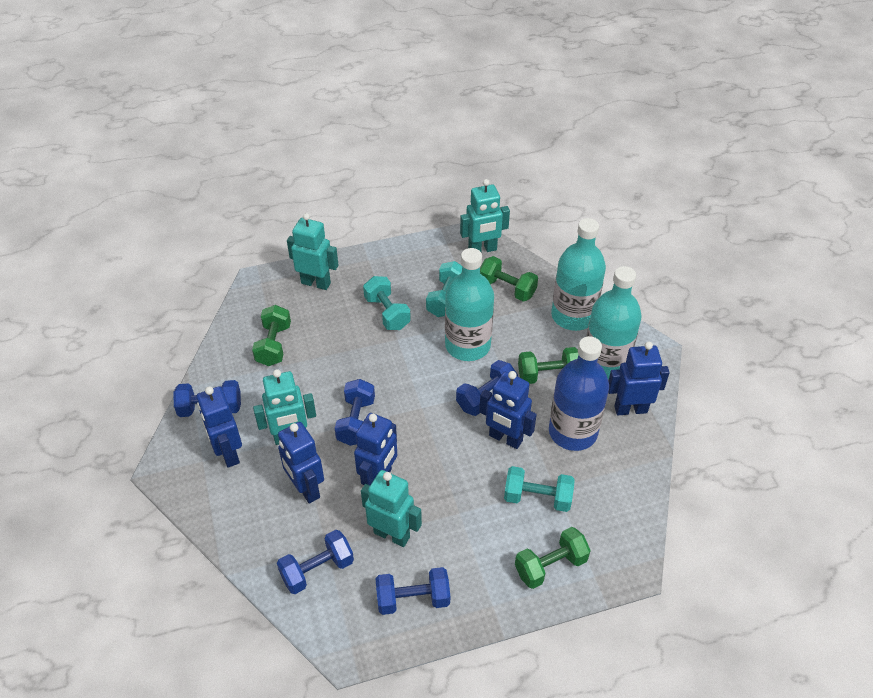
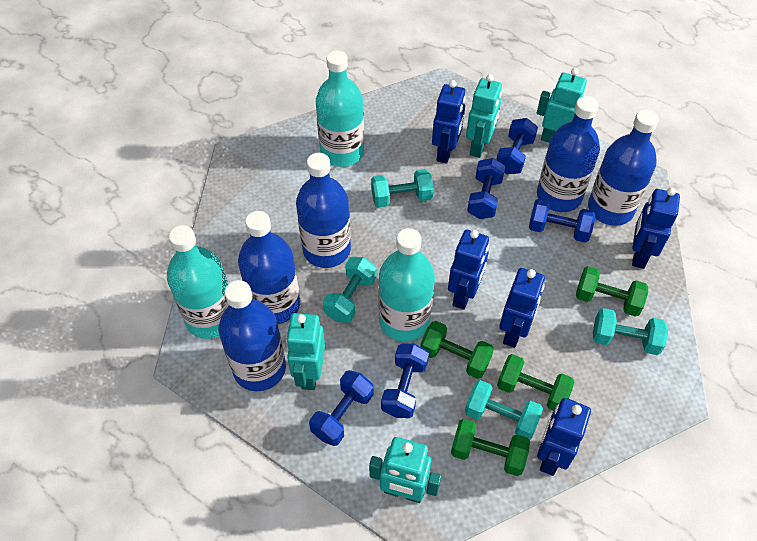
blue bottle: [549,336,609,451] = 1 -> [219,280,286,391] [238,211,300,324] [296,153,351,268] [537,96,600,212] [588,110,659,226] = 5
turquoise dumbbell: [363,276,411,330] [426,261,462,317] [504,466,575,512] = 3 -> [323,257,377,323] [371,169,434,207] [465,380,543,440] [593,308,668,355] = 4

